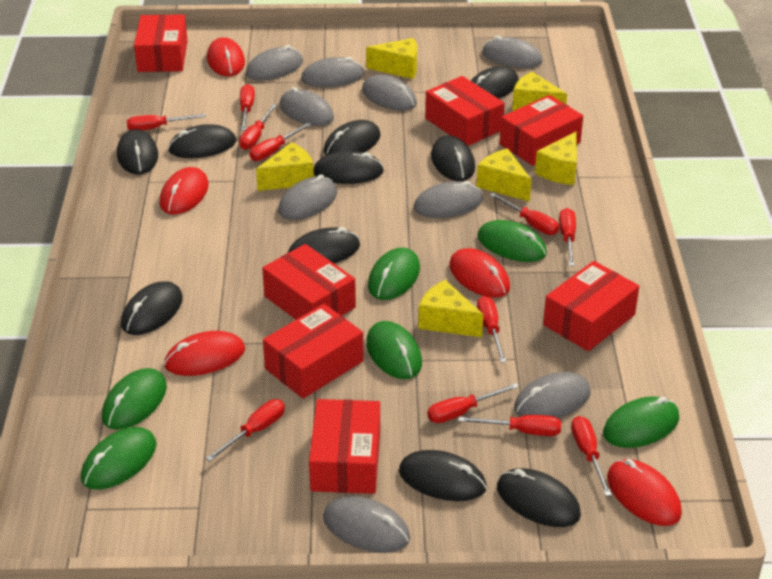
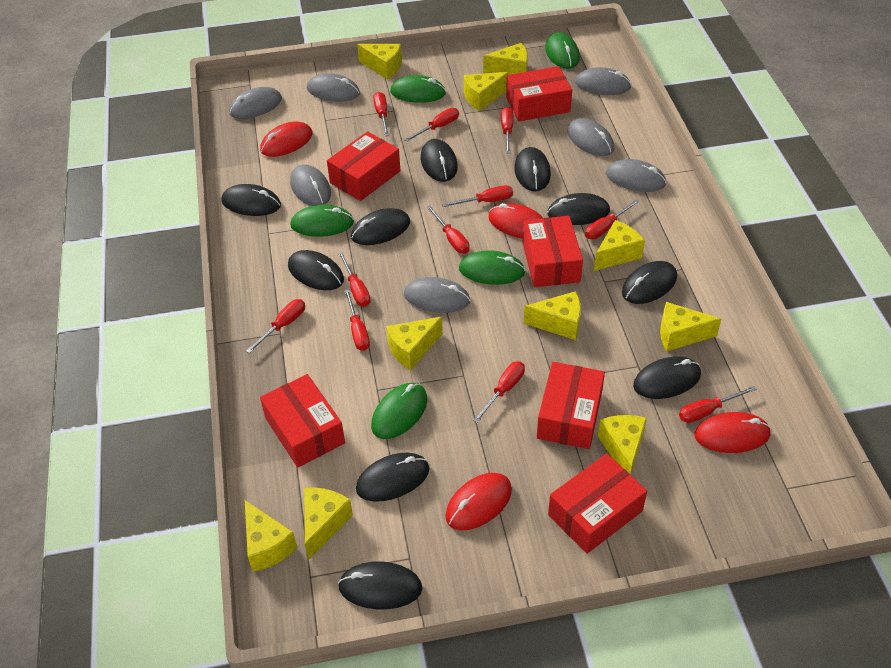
green mouse: [81,427,157,489] [102,368,167,430] [366,321,422,379] [368,248,420,300] [477,220,547,262] [603,396,679,448] = 6 -> [290,205,354,237] [371,383,427,439] [390,75,446,103] [459,250,526,285] [545,32,580,69] = 5
grey mouse: [246,45,303,81] [278,174,337,220] [279,87,334,126] [301,57,364,87] [323,496,410,553] [362,75,417,111] [413,181,483,218] [482,36,543,68] [514,372,591,418] = 9 -> [229,87,282,119] [290,164,331,206] [307,73,360,102] [404,277,470,313] [567,118,615,156] [575,67,632,95] [606,159,666,192] = 7
red box: [134,14,188,72] [262,244,356,320] [263,304,364,399] [309,399,380,494] [425,76,505,146] [500,95,583,166] [543,261,639,351] = 7 -> [260,374,345,468] [327,131,400,201] [506,66,572,122] [522,216,583,287] [537,362,605,449] [548,454,647,554] = 6
red mouse: [160,167,208,215] [164,331,245,376] [207,37,245,76] [449,248,510,298] [607,459,682,526] = 5 -> [260,121,313,157] [445,473,512,530] [488,203,543,238] [695,412,771,453] = 4
yellow cheese: [256,142,314,191] [366,38,417,79] [418,280,484,337] [477,148,532,202] [512,72,567,111] [535,131,577,185] = 6 -> [245,500,297,572] [305,488,353,560] [357,44,402,80] [386,317,443,370] [464,72,509,111] [483,43,528,75] [524,291,581,340] [594,220,645,271] [598,415,647,475] [660,302,721,352] = 10

